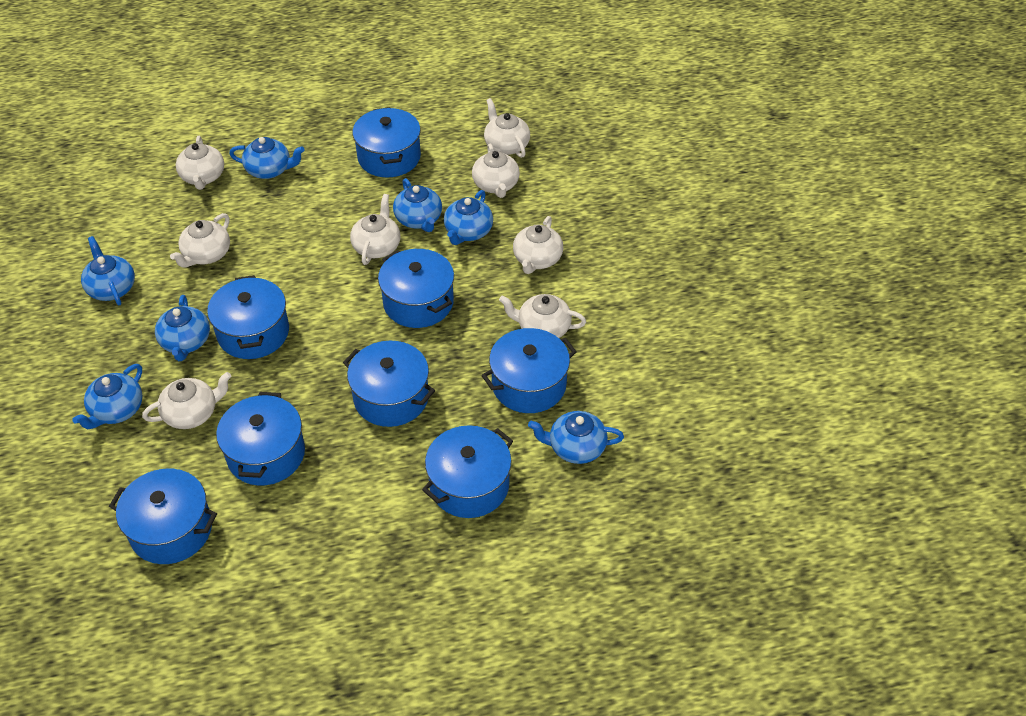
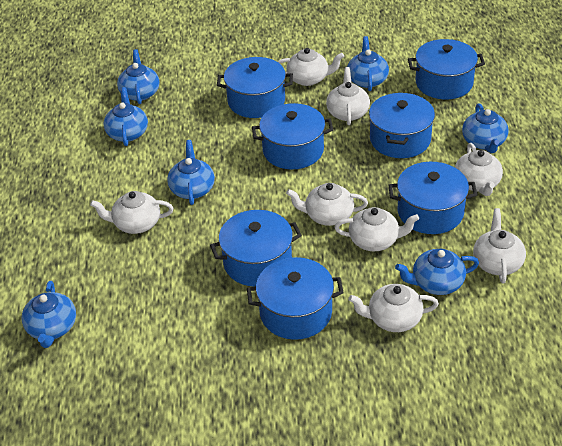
blue pot: [109,469,217,564] [207,275,289,359] [216,392,305,486] [343,341,435,427] [352,107,421,177] [378,249,454,328] [422,425,513,518] [482,328,577,413] = 8 -> [210,210,302,287] [217,57,293,118] [247,257,344,340] [252,103,333,169] [369,92,435,158] [388,162,477,234] [408,39,485,99] = 7

